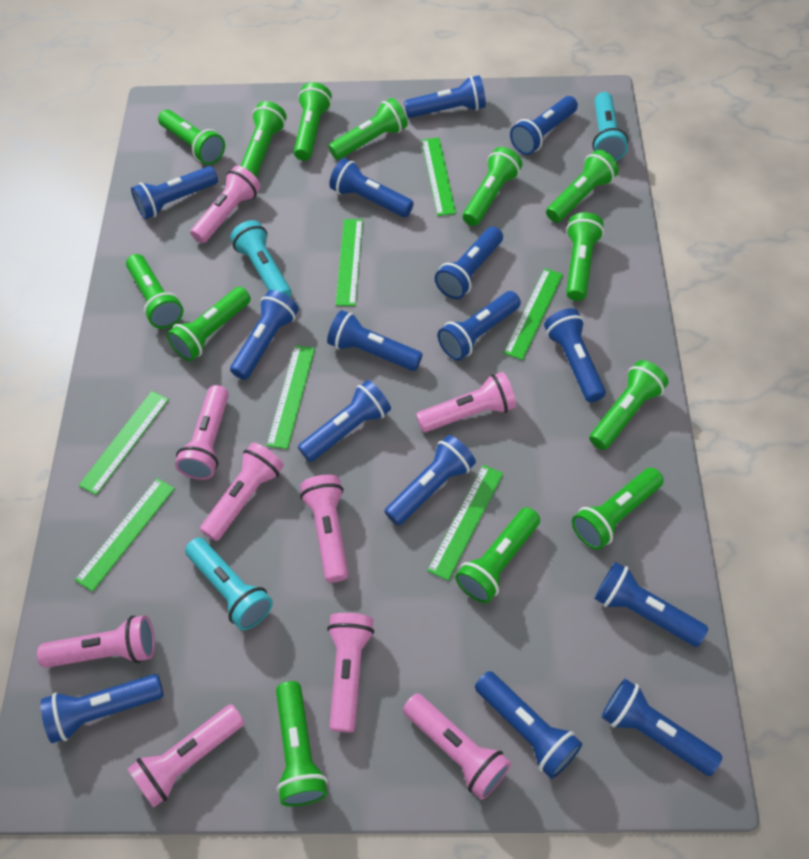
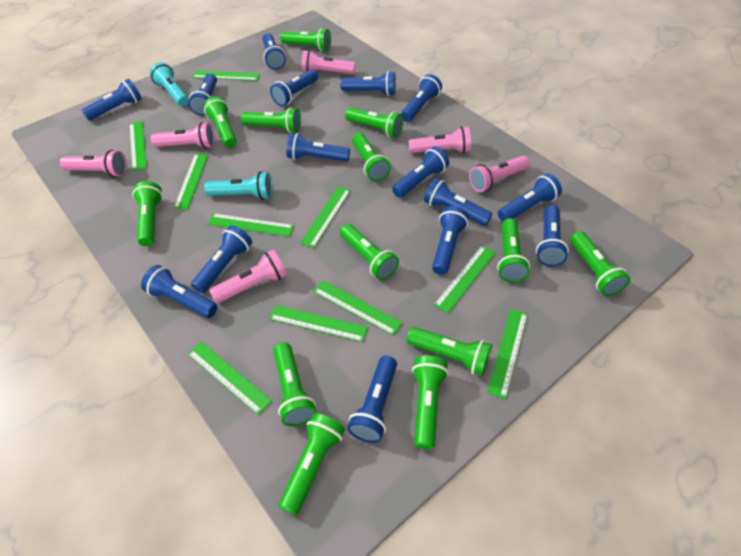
green ruler: [75,478,175,592] [79,391,169,495] [267,345,315,449] [335,219,363,306] [422,138,456,216] [427,465,503,581] [504,268,563,360] = 7 -> [129,121,147,171] [173,154,208,209] [187,342,272,415] [192,71,260,81] [208,213,294,237] [269,305,368,342] [300,187,351,248] [313,280,402,335] [434,246,495,313] [487,309,528,399] = 10
pink flashlight: [37,615,155,668] [128,704,245,808] [175,385,229,480] [190,165,261,243] [200,443,284,541] [300,475,348,583] [327,613,374,732] [403,693,511,800] [416,372,516,432] = 9 -> [60,150,127,177] [151,122,215,149] [209,250,287,303] [301,50,355,74] [408,126,471,153] [469,156,530,192] = 6
turquoise flashlight: [185,538,273,630] [230,220,291,297] [592,92,628,161] = 3 -> [150,62,189,106] [204,172,273,200] = 2

